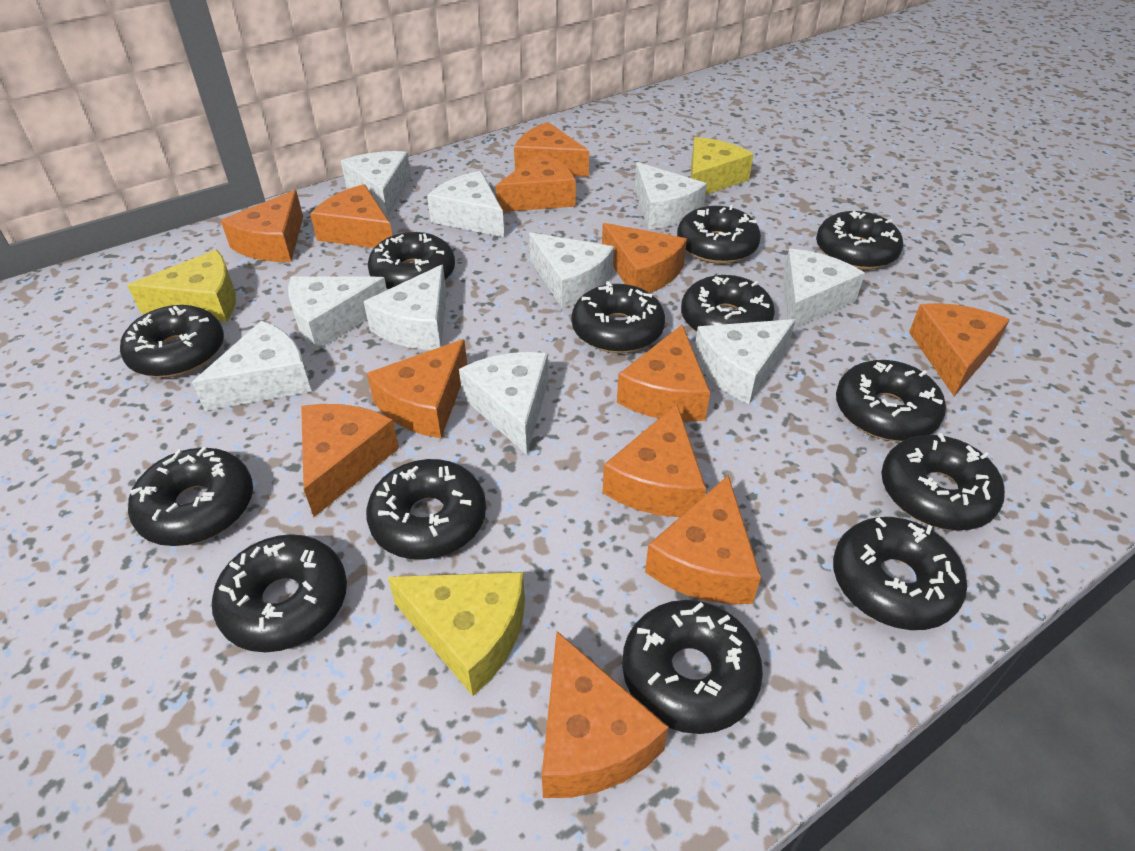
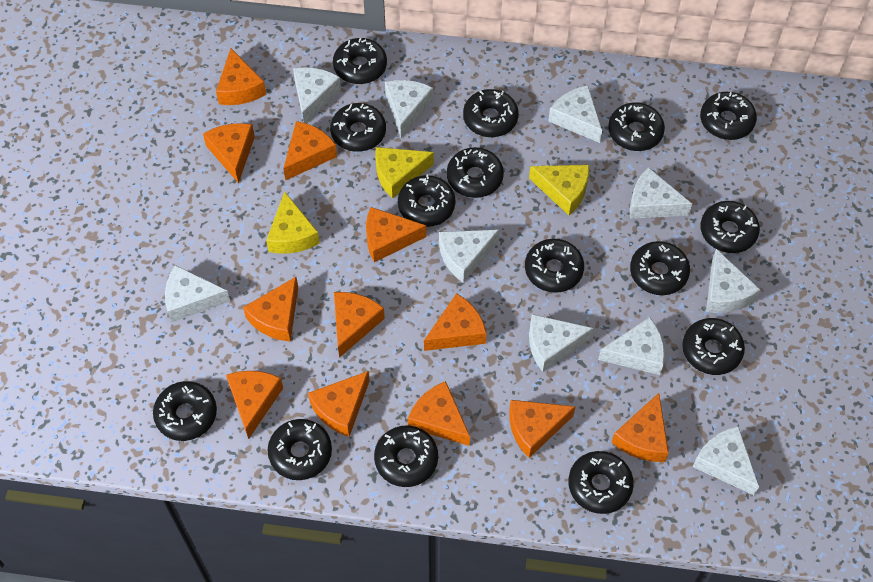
black donut: [120,305,224,378] [128,447,253,546] [212,534,347,652] [366,459,486,560] [368,232,455,289] [572,281,665,353] [622,600,763,734] [677,205,761,264] [681,275,775,332] [816,211,903,270] [833,517,967,630] [836,360,946,441] [881,433,1005,530] = 13 -> [153,381,217,441] [268,419,332,480] [330,103,386,152] [333,38,387,84] [374,425,438,487] [398,174,455,227] [447,147,504,198] [463,89,519,137] [525,239,584,293] [568,451,634,514] [608,102,665,151] [630,241,690,295] [682,318,745,375] [700,92,757,140] [701,201,760,253] = 15

